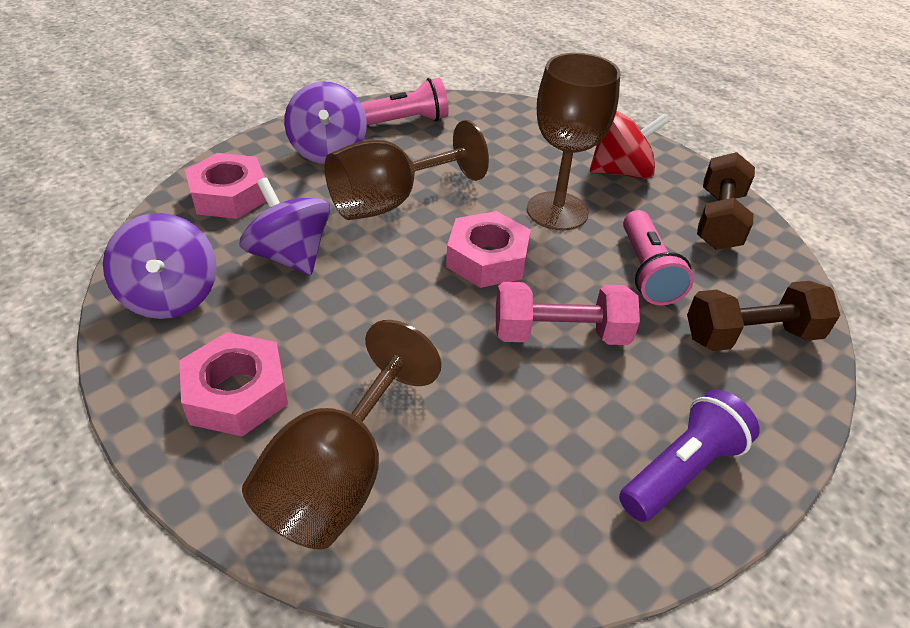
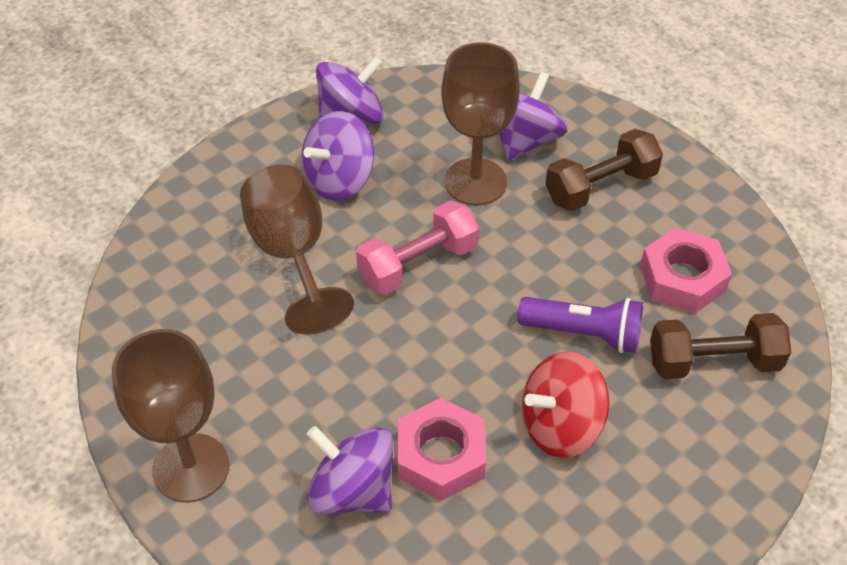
pink flashlight: [361,78,449,125] [623,210,694,305] = 2 -> none = 0
pink nut: [179,332,288,437] [185,153,267,219] [446,211,531,288] = 3 -> [398,398,486,501] [640,228,732,313] = 2
purple spinning top: [103,213,217,319] [240,177,330,275] [284,81,367,164] = 3 -> [302,111,374,200] [307,426,394,515] [316,56,384,125] [499,72,567,161] = 4

